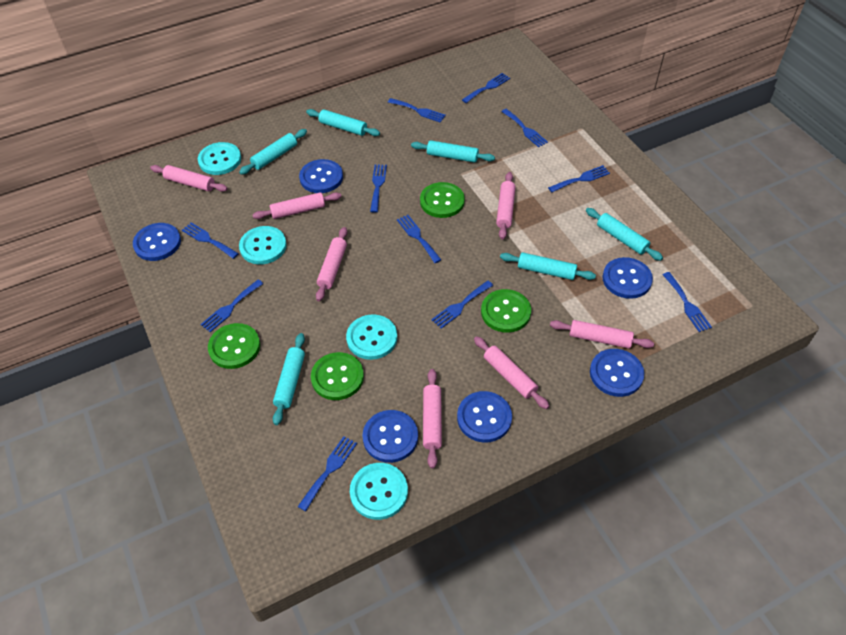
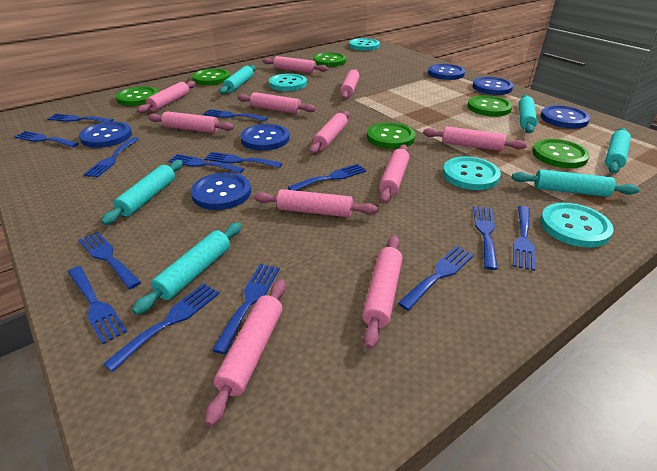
blue fork: [182,222,239,259] [200,280,263,332] [298,436,357,511] [370,164,387,213] [388,98,446,122] [397,215,441,263] [431,281,493,329] [462,73,510,103] [501,109,548,147] [548,165,610,192] [662,272,712,332] = 11 -> [14,131,79,147] [47,114,114,122] [68,266,127,344] [78,232,141,289] [83,137,140,177] [103,283,219,372] [168,154,244,173] [203,109,268,121] [204,152,283,168] [212,264,280,354] [288,164,366,191] [398,246,474,311] [473,206,498,270] [513,206,535,271] = 14
green button: [208,323,260,369] [311,352,364,400] [420,182,465,218] [481,289,531,333] = 4 -> [116,86,159,106] [192,68,230,85] [313,52,346,67] [367,122,416,149] [468,95,512,117] [532,139,590,168] = 6
pink rolling pin: [150,165,228,192] [253,192,342,219] [316,227,347,301] [423,369,442,469] [474,336,549,409] [496,172,516,239] [550,320,654,349] = 7 -> [137,81,196,113] [148,111,234,133] [205,279,286,427] [237,92,316,114] [254,189,378,217] [263,56,328,73] [309,111,349,154] [340,69,360,100] [362,236,402,349] [379,145,409,203] [423,126,527,151] = 11

